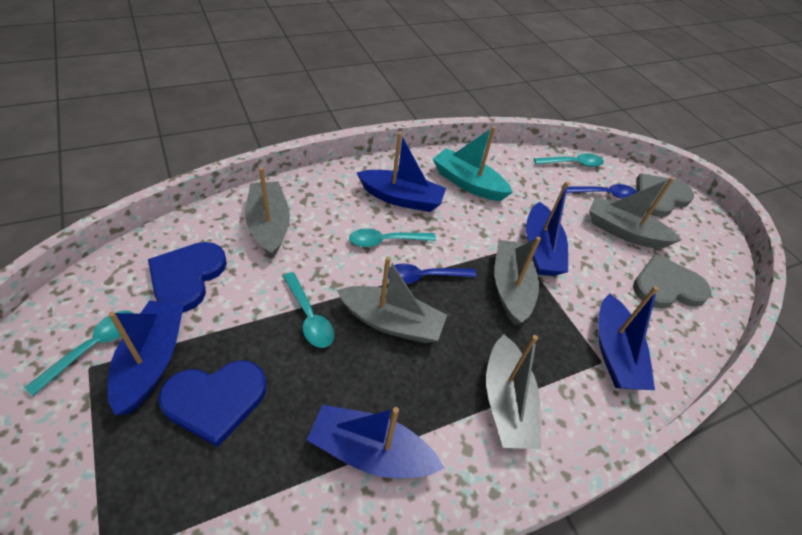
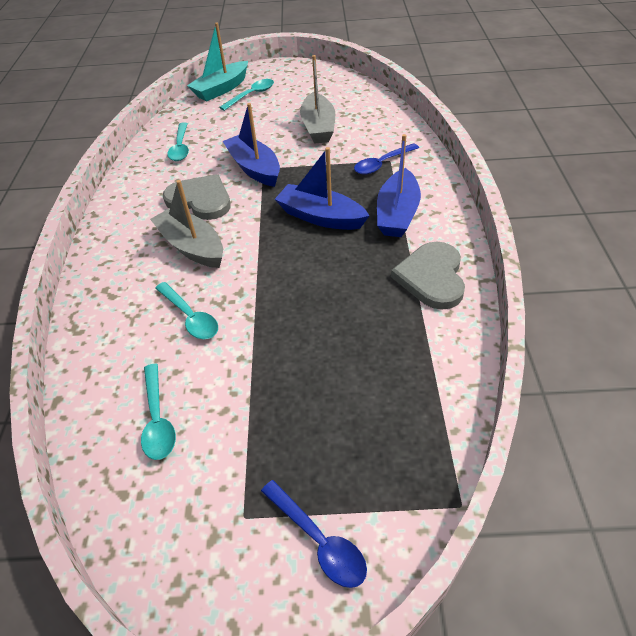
blue boat: [108,301,184,415] [307,405,445,478] [356,132,446,212] [526,181,569,276] [598,286,658,390] = 5 -> [222,103,280,187] [275,147,370,230] [377,134,421,237] = 3
blue heart: [148,242,227,312] [158,361,267,447] = 2 -> none = 0
grey boat: [245,167,290,258] [337,257,447,343] [486,335,541,449] [495,237,541,325] [589,177,681,249] = 5 -> [150,180,223,268] [300,55,335,144] = 2

